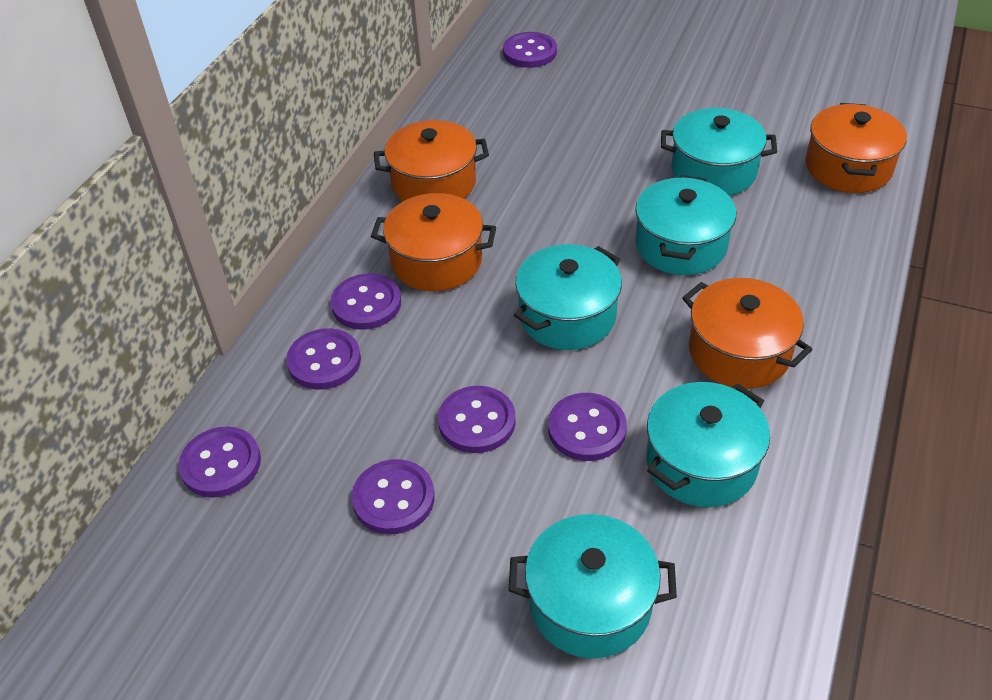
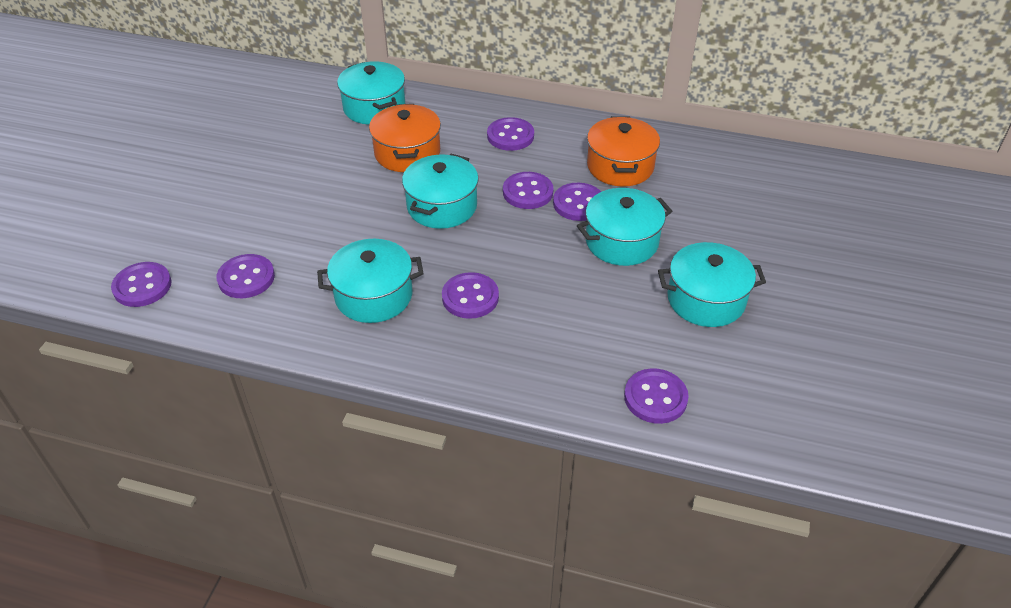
orange pot: [371,193,496,291] [374,120,489,201] [682,278,813,389] [806,103,907,193] = 4 -> [369,104,441,172] [587,116,660,187] = 2

